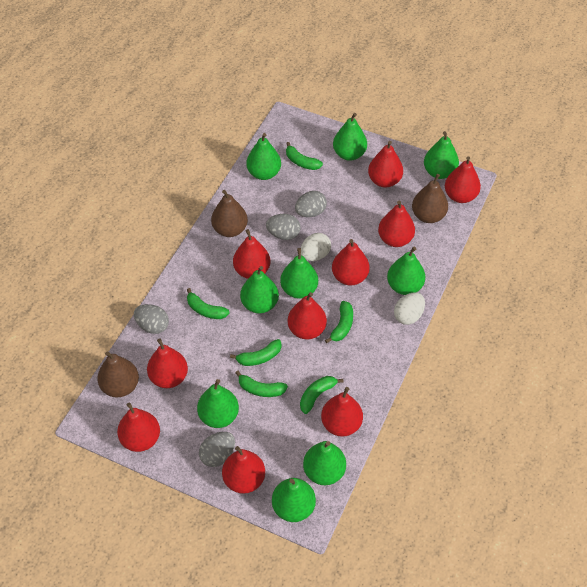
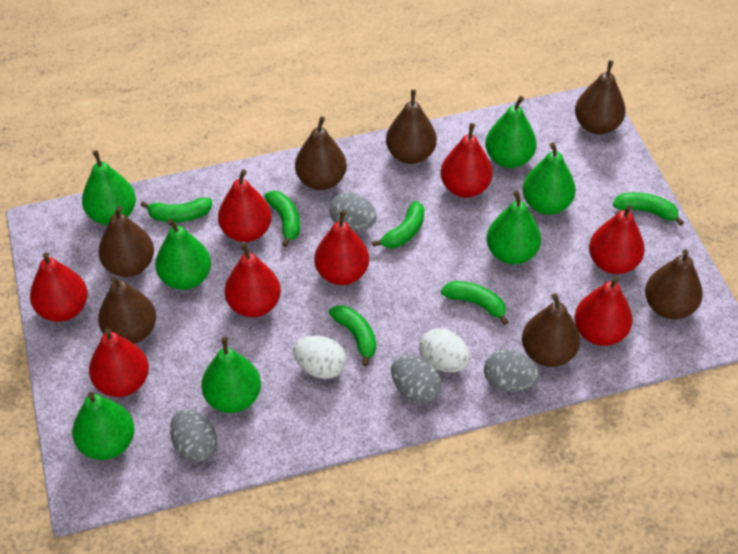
brown pear: [97,351,139,398] [211,190,248,237] [412,174,448,223] = 3 -> [98,206,154,277] [98,276,156,344] [295,116,347,190] [386,89,437,164] [522,293,580,367] [575,60,626,135] [645,249,703,319] = 7
green pear: [197,379,239,428] [240,266,279,313] [246,133,281,180] [272,478,316,522] [280,248,318,299] [303,441,346,485] [333,113,367,161] [387,247,425,295] [424,131,459,179] = 9 -> [72,392,134,460] [82,150,136,225] [155,219,211,290] [201,337,261,413] [485,96,537,168] [486,190,541,264] [522,142,576,215] = 7
red pear: [117,402,160,452] [147,339,188,388] [222,446,265,494] [233,229,270,279] [288,292,327,339] [321,387,363,437] [332,239,370,285] [368,141,403,188] [378,201,415,247] [445,156,481,203] = 10 -> [30,253,88,322] [89,328,149,397] [218,169,272,242] [224,243,281,317] [314,210,369,285] [440,123,493,198] [574,277,633,346] [589,205,645,274] = 8

